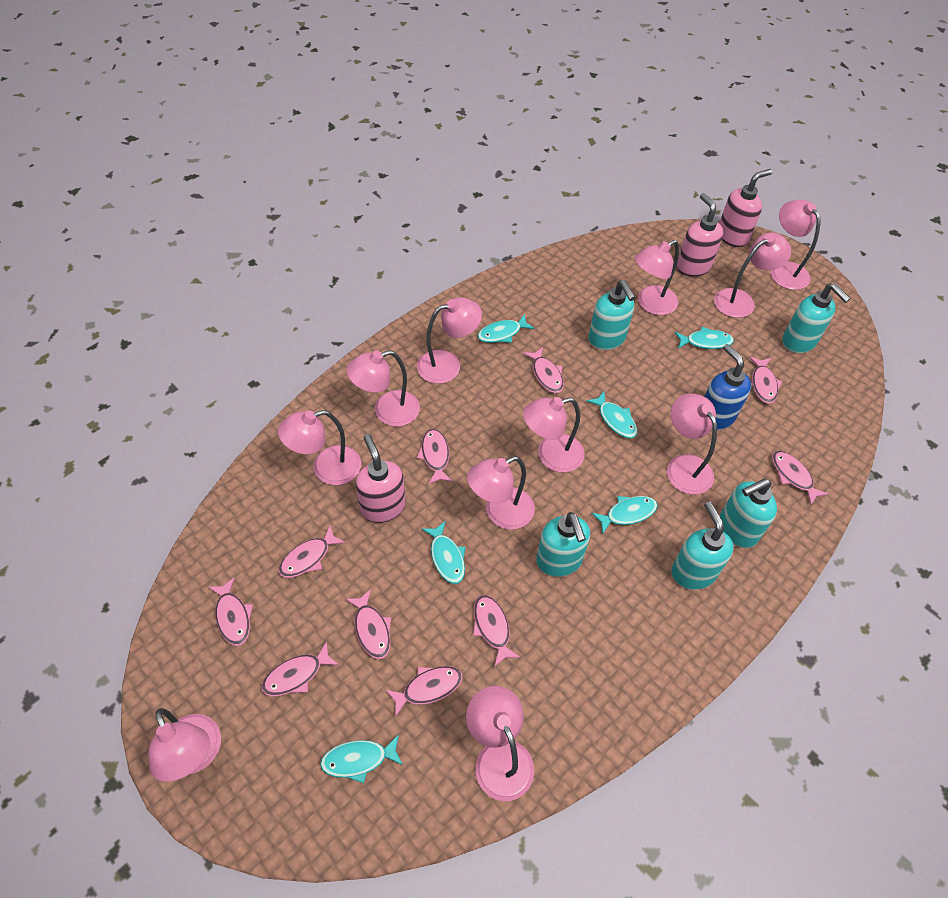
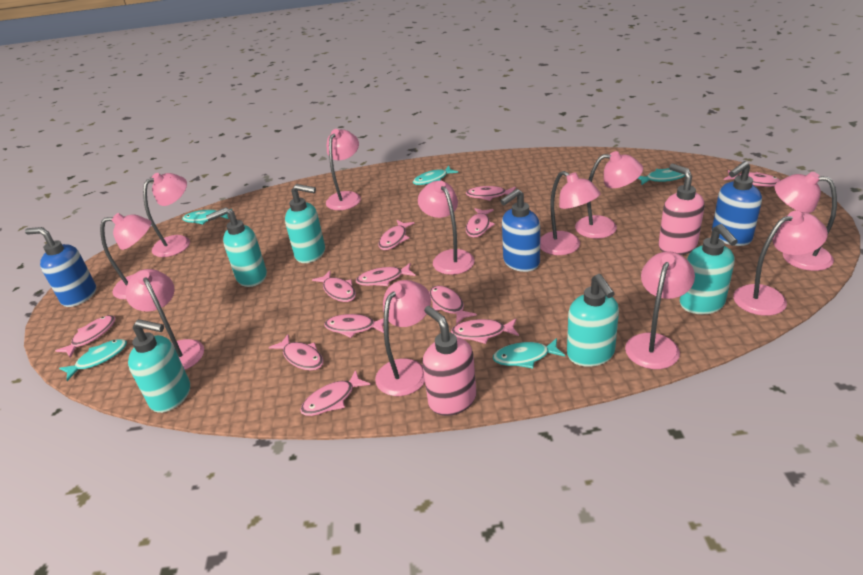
blue soap dispenser: [704,344,751,430] = 1 -> [25,227,96,307] [500,189,540,272] [712,161,762,246] = 3
pink fish: [208,577,253,646] [261,641,339,696] [278,526,346,578] [345,589,392,659] [385,666,463,717] [416,429,453,485] [473,595,521,667] [523,347,564,393] [749,356,783,404] [772,451,829,505] = 10 -> [55,315,115,358] [269,334,324,371] [300,370,371,416] [312,271,356,302] [324,314,384,338] [356,263,415,286] [378,220,415,250] [429,286,477,325] [451,319,519,344] [466,186,516,201] [466,208,495,238] [724,170,780,187] = 12
pink soap dispenser: [355,434,406,523] [677,193,723,277] [719,169,772,247] = 3 -> [422,306,476,416] [658,164,705,255] = 2
turquoise fish: [320,734,403,783] [422,521,465,584] [478,314,535,343] [586,391,638,438] [591,496,657,534] [675,327,734,349] = 6 -> [59,339,127,381] [182,209,232,224] [413,166,458,185] [493,338,565,368] [637,168,685,185] = 5

